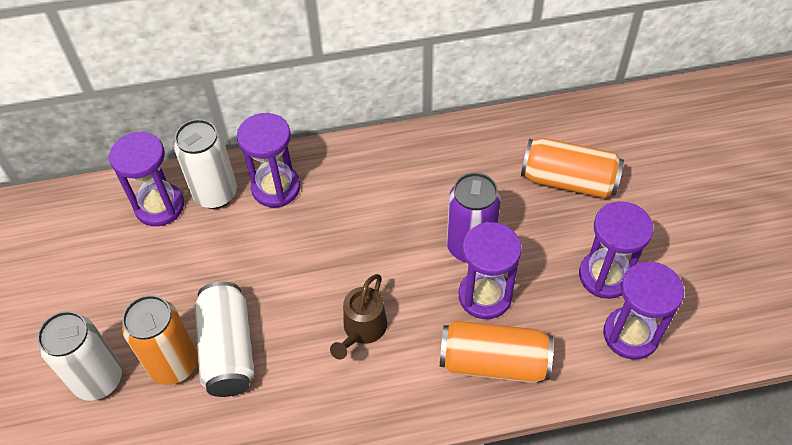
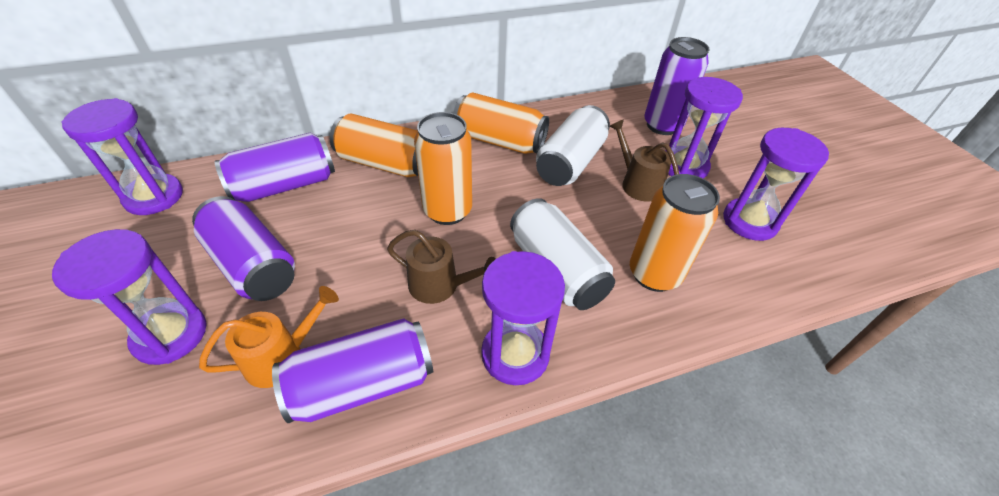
brown watering can: [330,274,387,359] = 1 -> [387,230,496,304] [609,119,679,201] = 2
orange can: [122,295,198,385] [440,321,554,383] [521,138,624,198] = 3 -> [330,113,418,177] [414,112,472,225] [454,92,549,154] [630,174,720,292] = 4
orange watering can: none = 0 -> [199,286,339,388] = 1
purple can: [447,172,501,263] = 1 -> [192,196,295,301] [214,132,335,202] [272,318,433,423] [644,37,709,135] = 4
white can: [37,311,122,401] [174,119,237,209] [194,282,254,397] = 3 -> [510,198,615,310] [536,105,610,186] = 2

